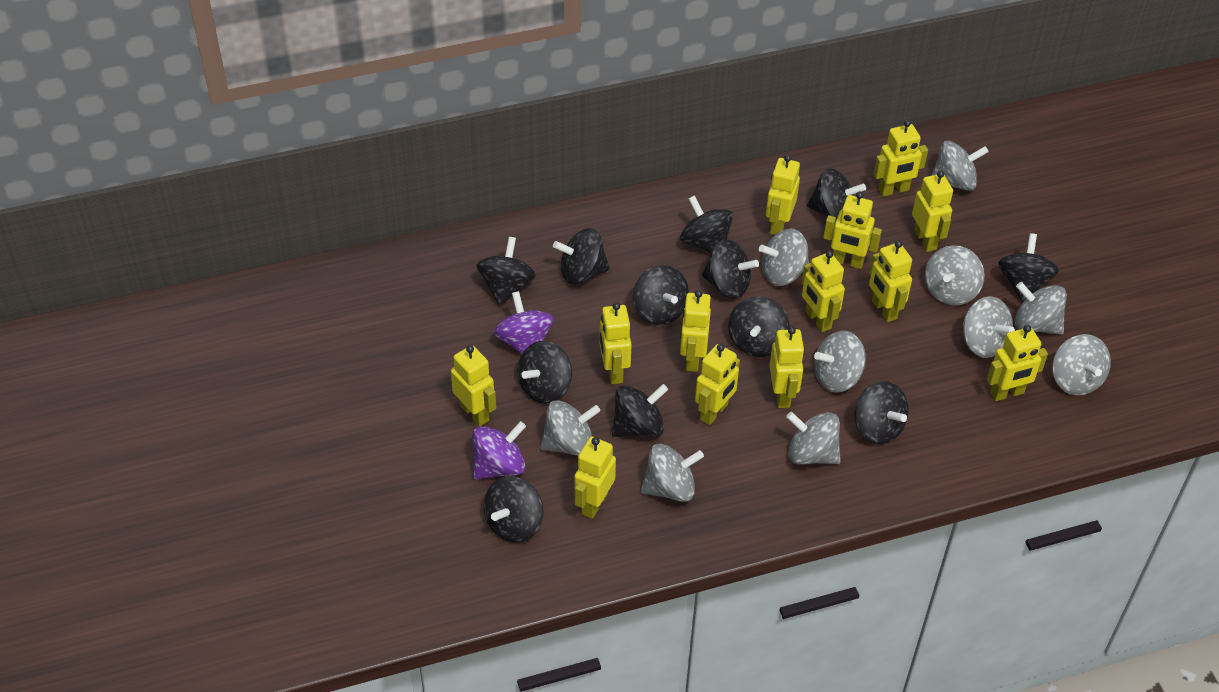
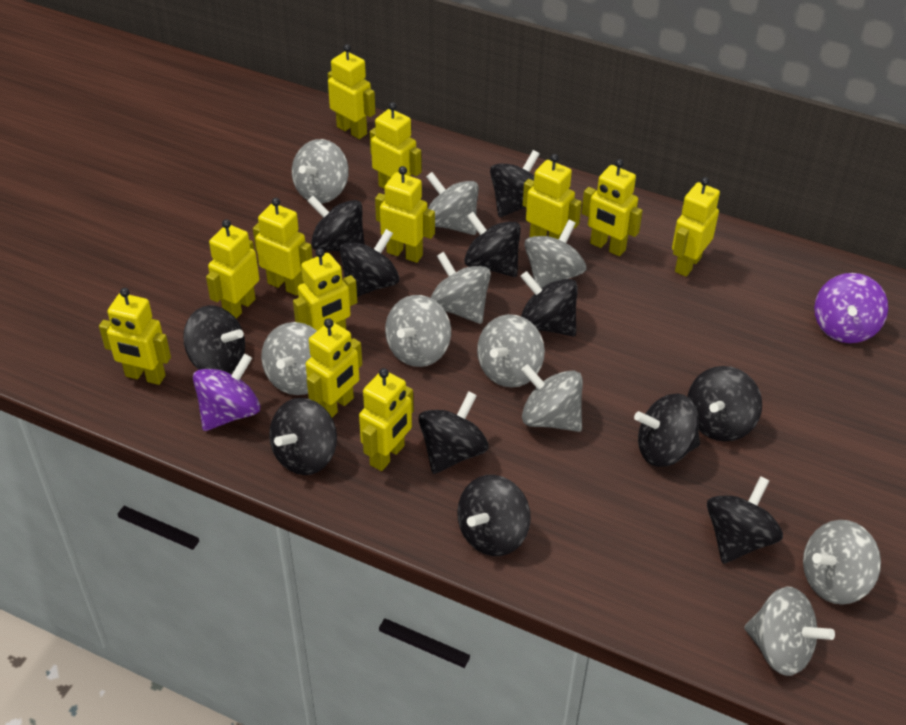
yellow robot: [451,345,496,426] [574,437,616,519] [599,302,632,384] [680,290,711,372] [695,344,740,425] [766,155,800,235] [769,327,805,408] [802,251,845,332] [823,192,882,269] [869,240,912,322] [873,120,928,197] [912,170,953,252] [987,325,1048,401] = 13 -> [99,288,171,385] [206,219,259,319] [253,198,312,296] [293,248,357,331] [306,318,362,417] [328,44,375,139] [359,368,413,471] [370,102,422,189] [375,166,435,263] [523,154,582,240] [582,159,643,256] [672,177,720,277] = 12

